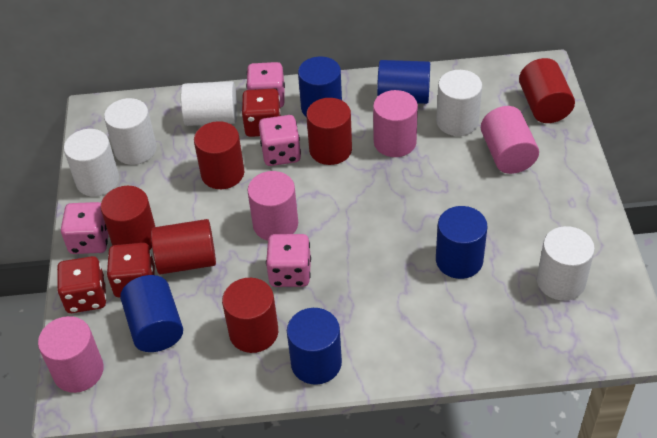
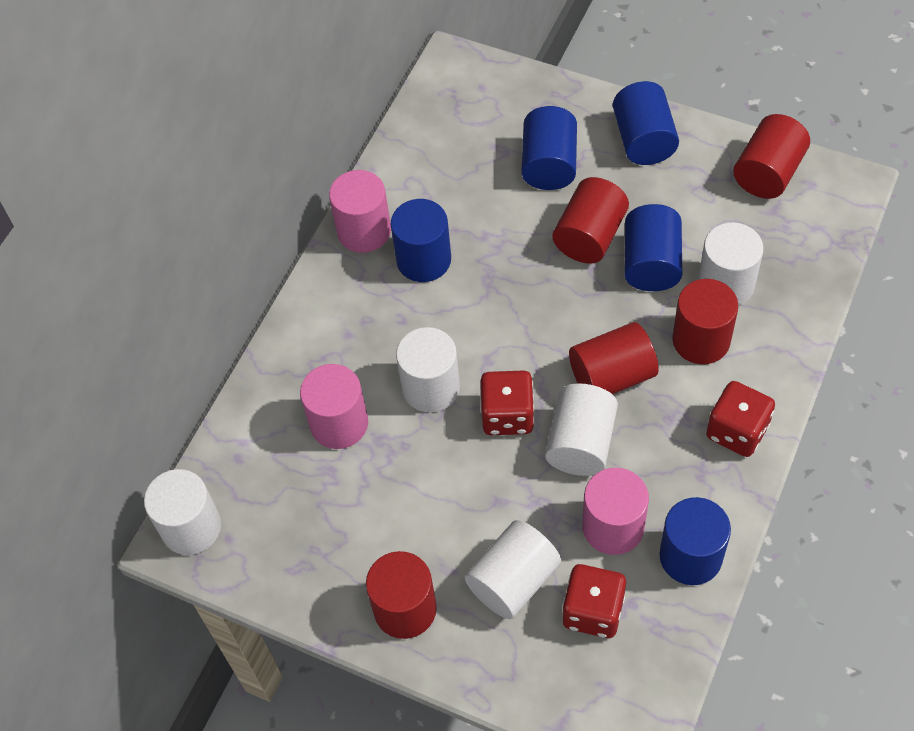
pink cylinder: [38,316,104,393] [248,171,298,241] [373,90,418,157] [481,106,539,174] = 4 -> [300,364,368,449] [329,170,391,253] [582,468,649,555] = 3
pink dice: [61,202,109,254] [246,62,285,108] [259,115,301,166] [266,234,311,287] = 4 -> none = 0
red cylinder: [101,186,155,249] [151,219,216,274] [194,121,244,189] [222,278,278,353] [306,98,352,165] [519,58,575,123] = 6 -> [366,551,437,639] [553,177,629,264] [569,322,659,394] [672,279,738,364] [733,114,810,199] = 5

